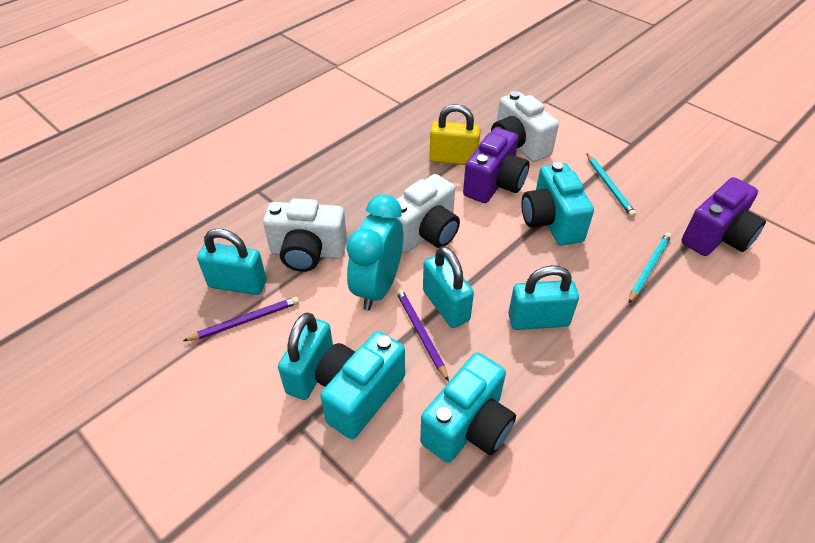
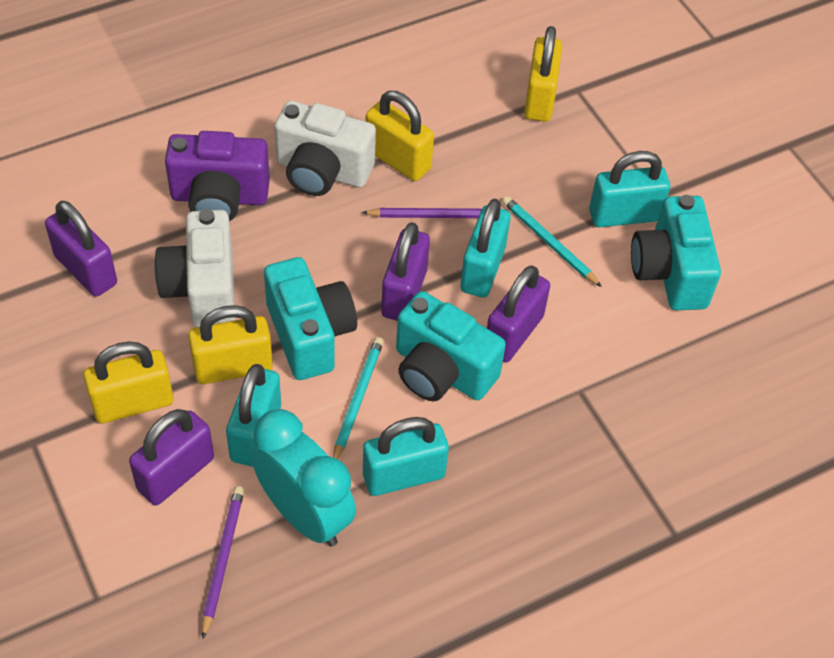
purple camera: [463,127,529,203] [681,177,766,256] = 2 -> [165,131,270,221] = 1
purple padlock: none = 0 -> [45,201,117,297] [129,409,214,505] [381,222,430,321] [487,265,550,363] = 4
white camera: [263,198,347,272] [396,174,460,253] [491,91,559,162] = 3 -> [154,209,235,327] [274,101,376,196] = 2
yellow padlock: [429,104,481,165] = 1 -> [84,342,173,423] [188,305,273,384] [366,91,434,181] [524,26,562,122] = 4

